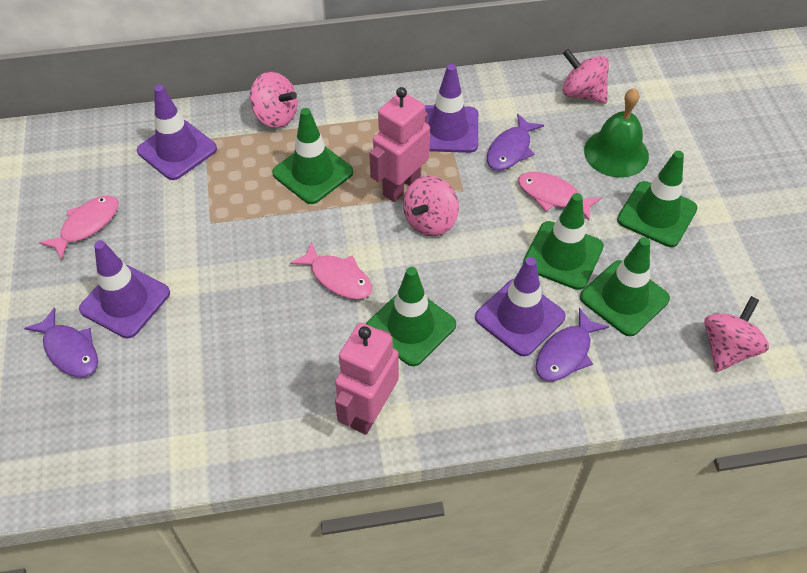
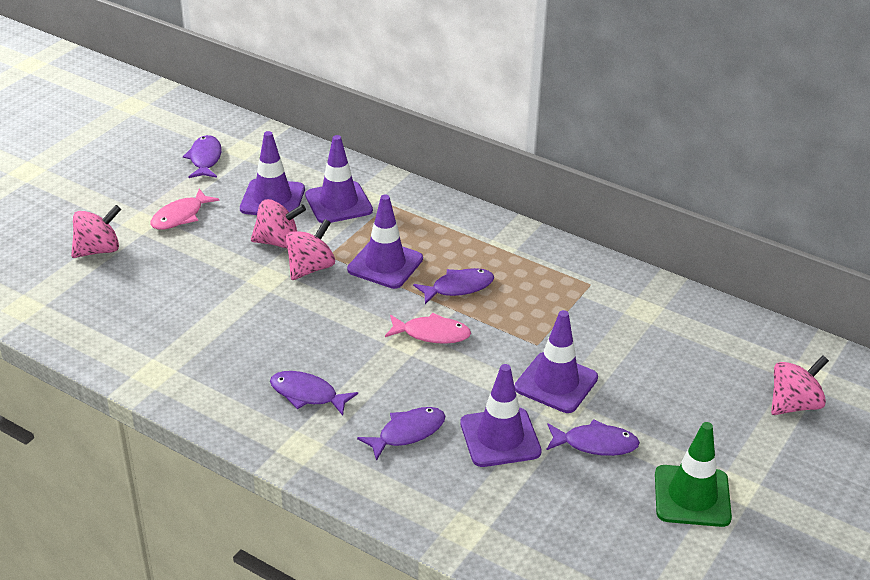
green bell: [584,88,649,178] = 1 -> none = 0
green traffic cone: [272,108,353,204] [366,267,456,366] [523,193,604,290] [580,237,670,336] [617,151,698,247] = 5 -> [655,422,732,527] = 1
pink fish: [39,195,118,260] [290,242,372,299] [518,172,601,221] = 3 -> [150,189,219,230] [385,313,471,344] = 2
pink robot: [335,323,399,435] [369,87,430,202] = 2 -> none = 0
purple fish: [24,307,98,377] [487,114,544,171] [536,308,609,381] = 3 -> [183,135,222,178] [270,371,358,416] [357,407,445,461] [413,268,494,304] [547,419,640,456] = 5
purple traffic cone: [79,240,170,338] [137,85,217,180] [425,64,478,153] [475,257,566,356] = 4 -> [240,131,305,215] [305,135,373,223] [347,195,423,289] [460,364,542,467] [515,310,598,413] = 5

